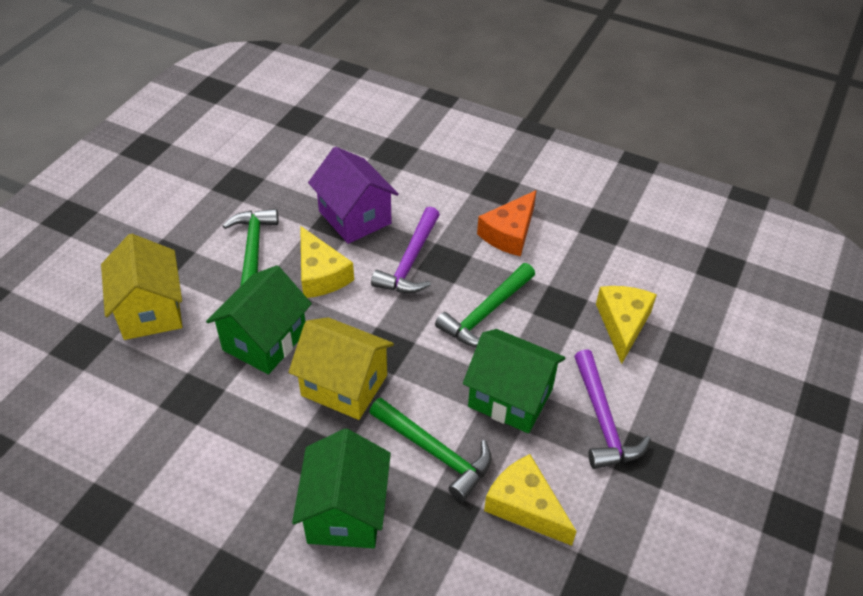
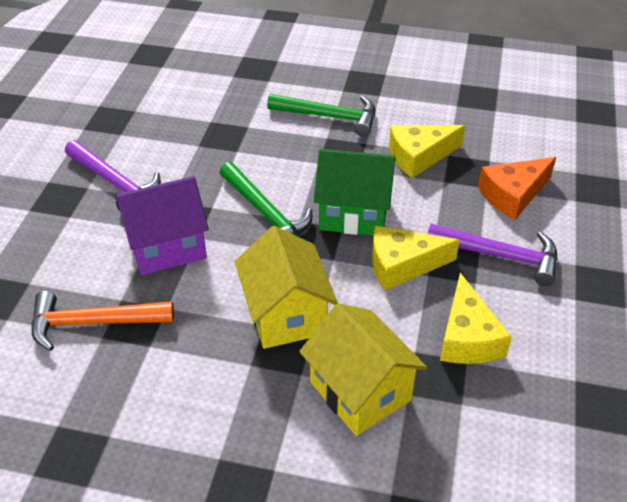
green hammer: [223,209,279,286] [369,398,492,502] [435,263,535,347] = 3 -> [219,162,312,236] [267,94,375,136] = 2
green house: [206,265,312,374] [292,429,391,548] [463,329,566,433] = 3 -> [314,149,395,235] = 1
orange hammer: none = 0 -> [31,291,174,351] = 1

